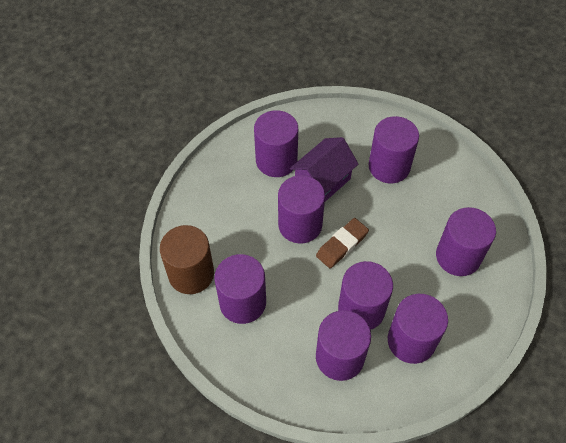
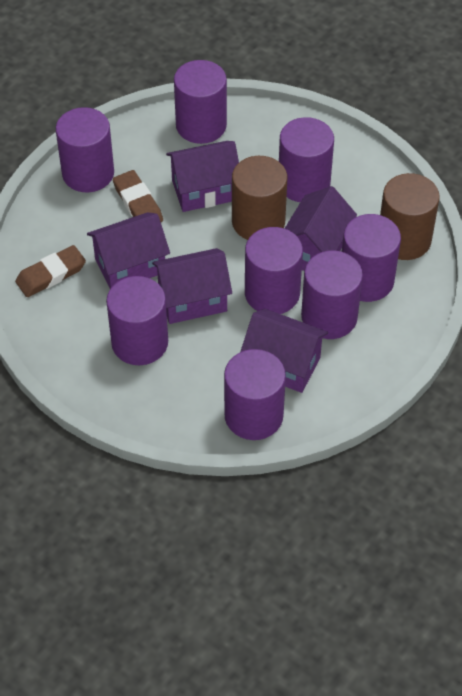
brown cylinder: [160,225,214,294] = 1 -> [232,156,288,240] [380,173,440,260] = 2
brown eraser: [316,218,369,269] = 1 -> [15,245,86,297] [113,170,163,222] = 2
purple house: [290,137,358,202] = 1 -> [87,212,170,289] [152,248,232,324] [166,141,239,212] [240,309,328,393] [284,186,357,271] = 5

